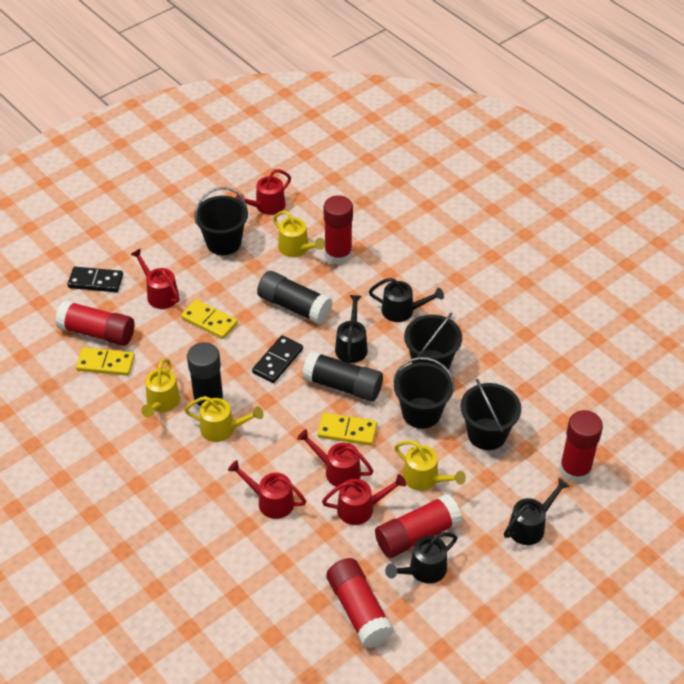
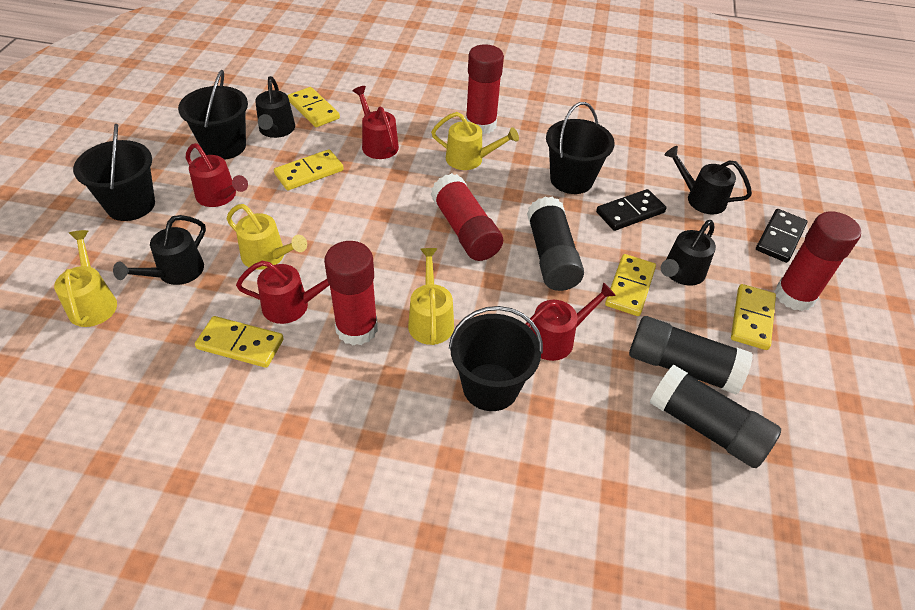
red glue stick: [55,300,134,346] [324,195,353,265] [326,558,394,648] [375,494,462,558] [559,410,603,483] = 5 -> [324,241,378,345] [431,173,503,261] [466,44,504,134] [775,211,861,311] = 4
red watering can: [130,248,180,309] [228,460,306,519] [235,169,291,215] [297,429,373,487] [322,474,406,525] = 5 -> [186,143,248,207] [236,261,329,324] [353,86,399,159] [526,282,616,361] = 4
yellow domino: [76,347,135,376] [181,300,238,339] [317,413,377,446] = 3 -> [195,316,284,368] [274,149,344,190] [288,87,340,127] [605,254,656,316] [731,284,776,350] = 5

